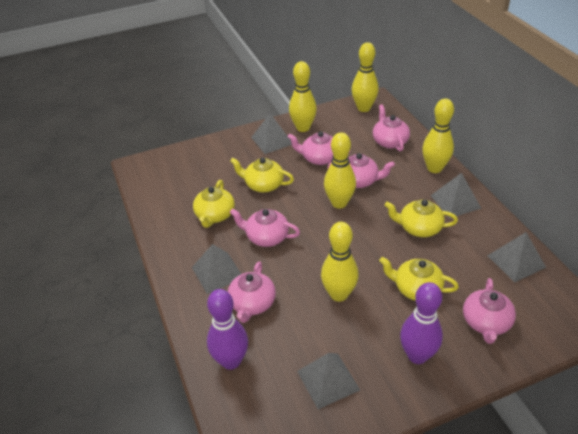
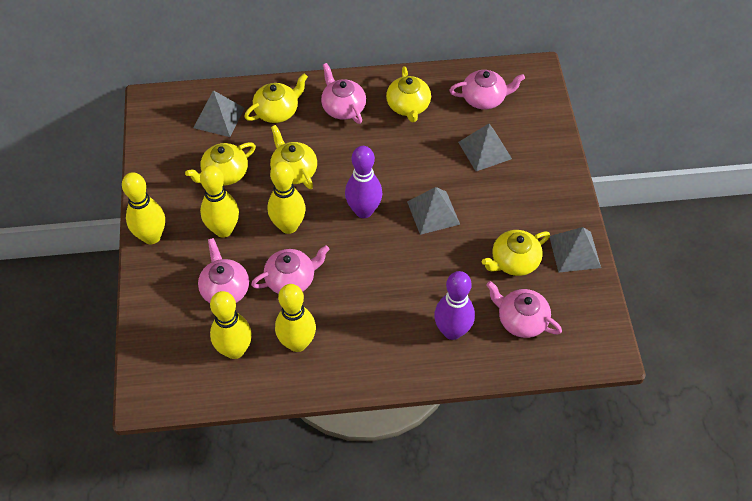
grey pyramid: [192,244,241,294] [251,113,292,154] [297,353,360,409] [430,173,481,218] [487,232,546,282] = 5 -> [193,90,245,137] [407,187,460,235] [458,124,512,171] [549,227,601,273] = 4
pink teapot: [228,261,276,323] [230,209,300,247] [288,131,351,165] [327,153,395,188] [373,104,410,151] [463,278,516,344] = 6 -> [198,238,249,303] [251,245,330,294] [321,63,366,124] [450,70,525,110] [486,281,562,338] = 5
yellow teapot: [193,180,235,228] [230,158,294,192] [379,257,459,301] [385,199,458,237] = 4 -> [185,142,256,186] [244,73,308,123] [270,125,317,189] [386,66,431,122] [482,230,550,276] = 5

